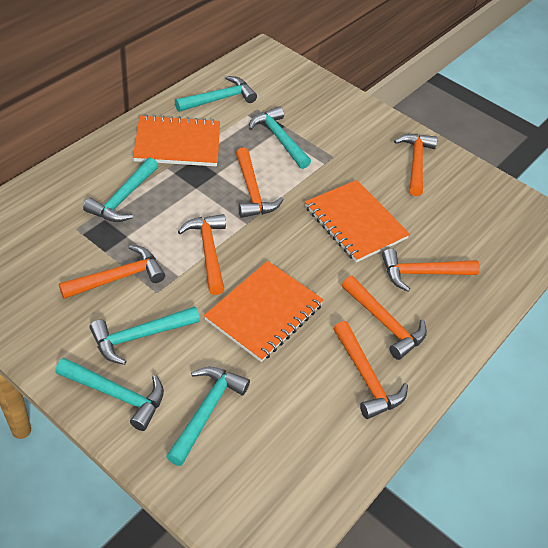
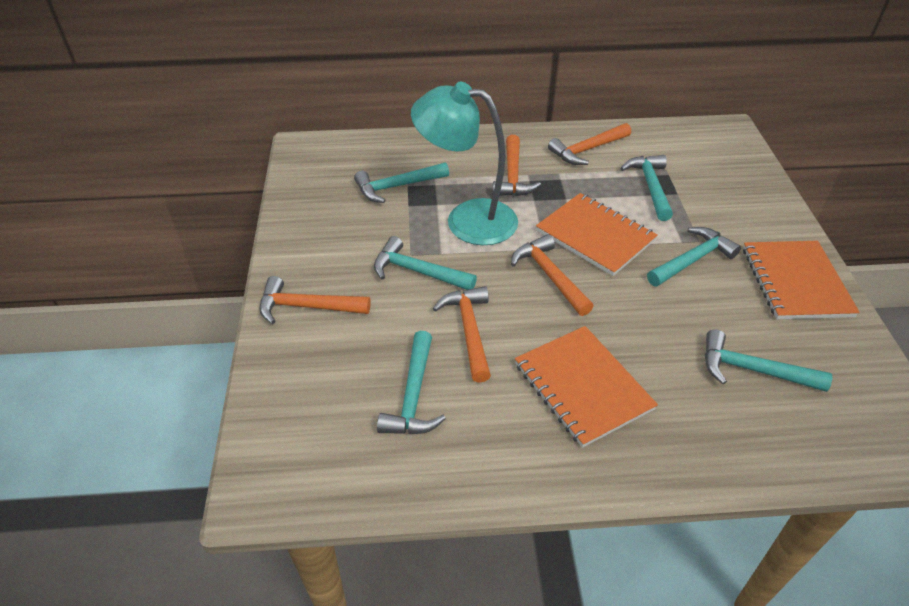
orange hammer: [59,245,165,299] [178,214,226,295] [236,147,284,218] [333,321,408,419] [342,276,427,360] [382,249,480,292] [394,134,438,196] = 7 -> [259,276,371,324] [433,286,491,383] [493,135,541,196] [511,234,594,316] [548,123,631,165] = 5
turquoise lamp: none = 0 -> [411,82,518,245] = 1

